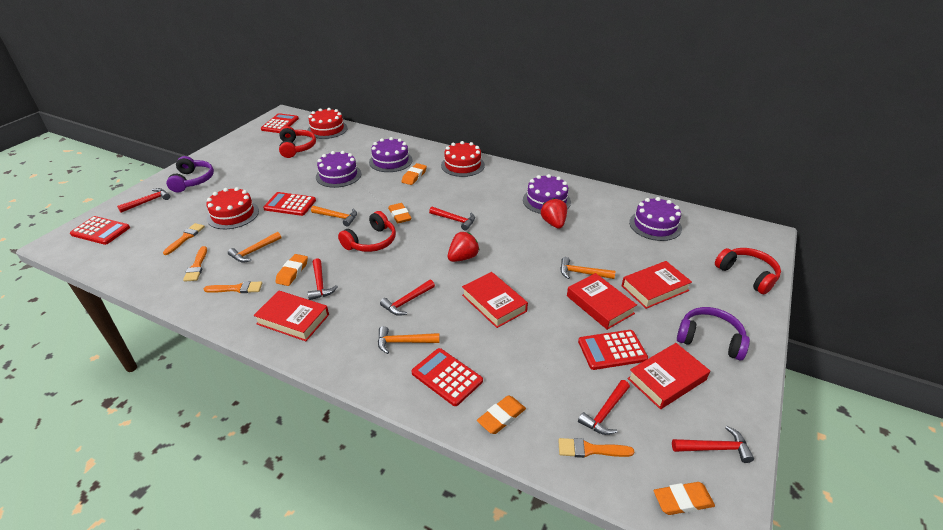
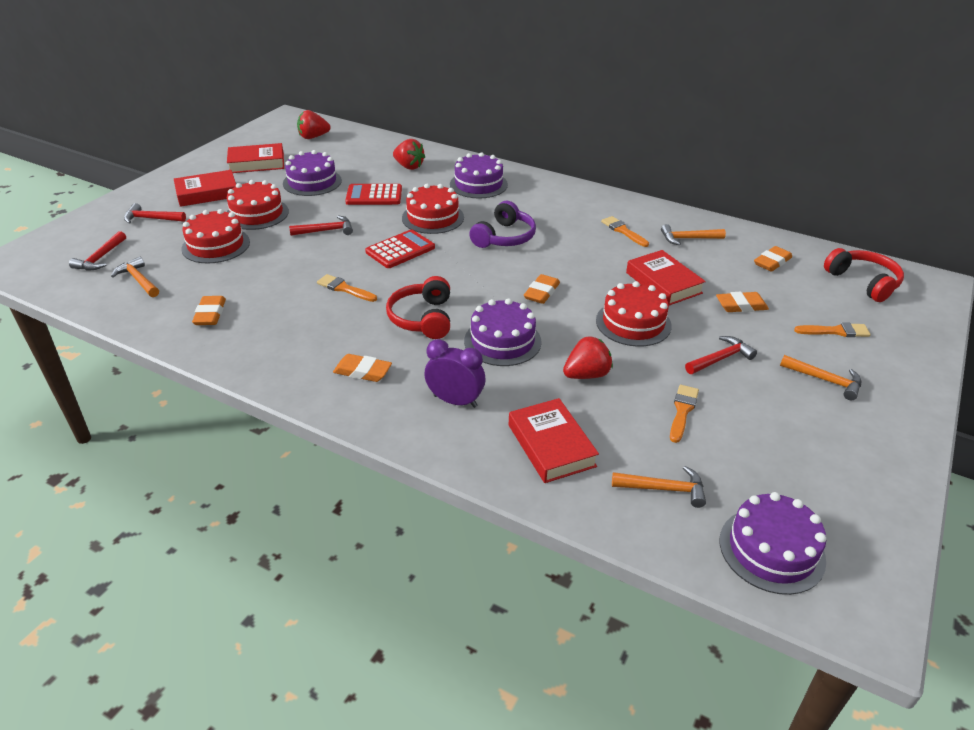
purple clock: none = 0 -> [424,339,485,408] = 1
purple headphones: [166,156,214,192] [677,307,750,360] = 2 -> [469,201,536,248] = 1
red book: [253,290,329,341] [462,272,528,328] [567,273,637,330] [622,261,692,309] [627,343,710,409] = 5 -> [174,170,236,207] [227,143,284,173] [509,398,599,483] [626,250,706,305] = 4
red cake: [206,187,259,229] [307,108,348,139] [441,141,485,177] = 3 -> [181,209,250,263] [227,180,289,230] [402,184,464,234] [596,281,672,347] = 4
red calculator: [70,216,130,245] [261,113,299,133] [263,192,316,216] [411,348,483,406] [578,330,648,370] = 5 -> [345,184,402,205] [365,229,435,268] = 2
red hammer: [117,188,170,213] [308,258,338,300] [380,280,435,316] [429,207,475,231] [578,380,630,435] [672,426,754,463] = 6 -> [69,231,126,271] [124,203,186,224] [289,216,353,236] [685,336,757,374] = 4
red headphones: [279,126,316,158] [338,211,396,252] [715,248,781,294] = 3 -> [386,276,450,339] [824,248,904,302] = 2
red strawberry: [448,232,480,262] [541,198,567,229] = 2 -> [297,110,330,139] [393,139,425,170] [563,336,613,379] = 3

